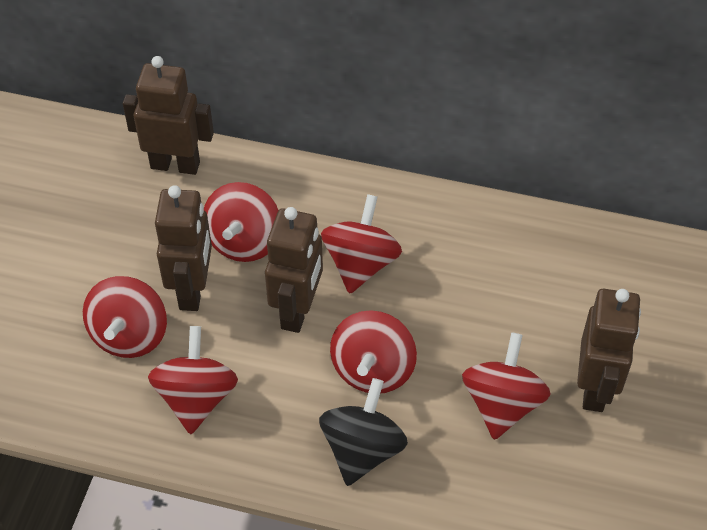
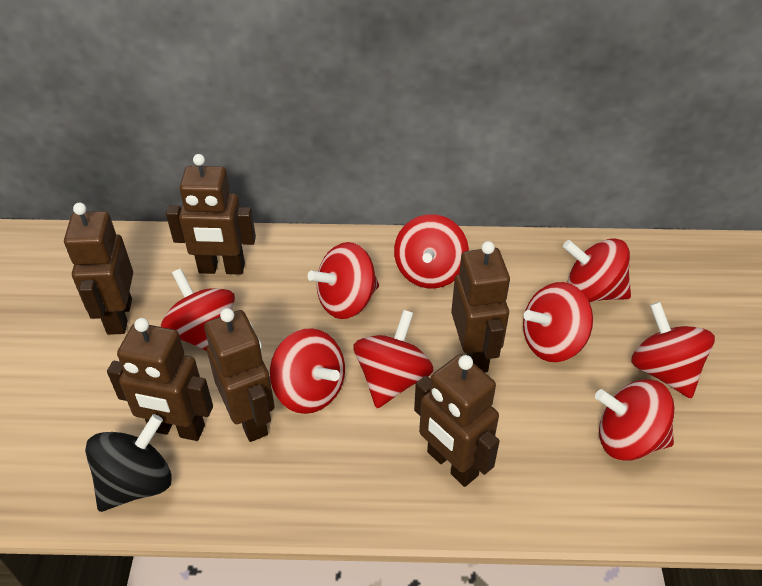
brown robot: [123,56,214,175] [155,185,212,311] [265,207,323,333] [577,289,641,412] = 4 -> [64,203,133,335] [107,318,213,441] [166,154,256,275] [204,308,275,442] [414,354,500,487] [451,241,510,373] = 6
red spinning top: [83,276,167,358] [148,326,238,434] [204,182,279,262] [321,194,402,294] [330,310,417,393] [462,332,551,440] = 6 -> [161,268,235,351] [270,328,345,414] [308,242,379,319] [353,310,434,408] [394,214,469,289] [523,282,593,362] [563,238,631,302] [595,379,674,461] [631,302,715,398] = 9

